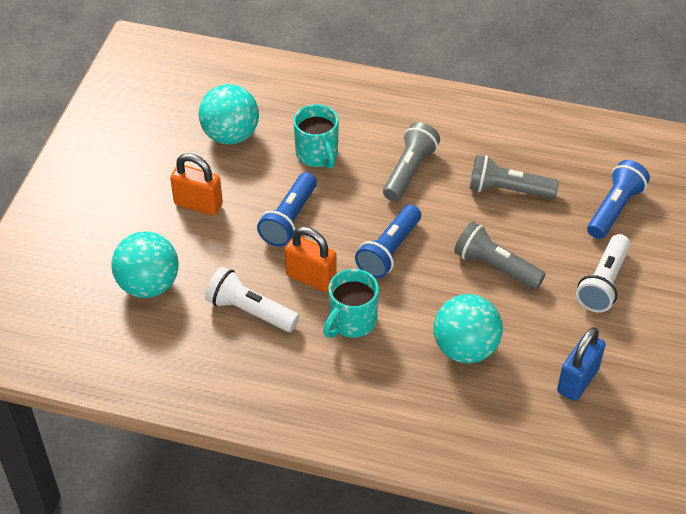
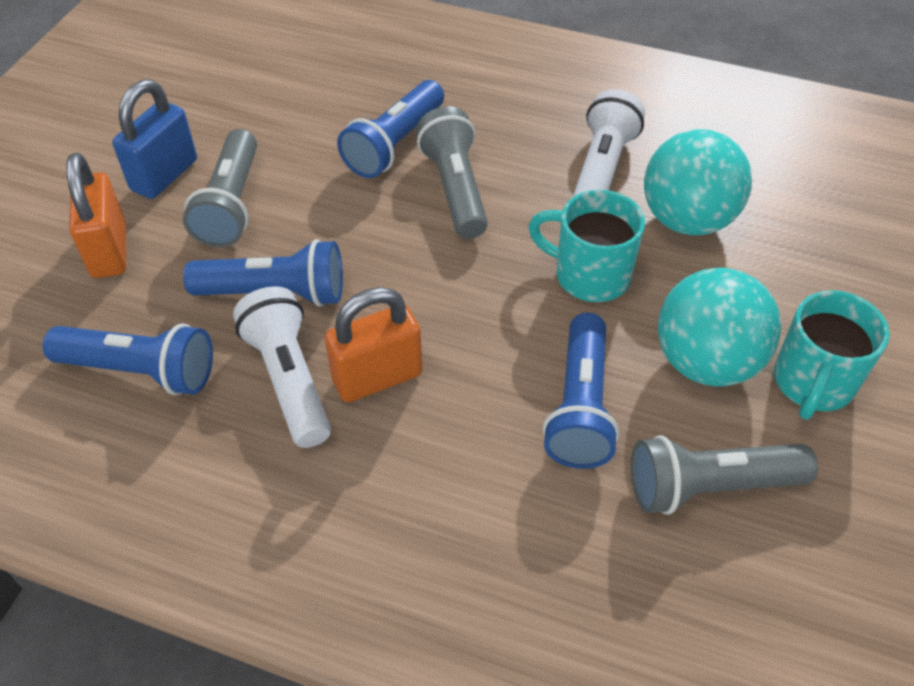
blue flashlight: [257,172,317,247] [355,205,421,278] [587,160,650,239] = 3 -> [43,323,213,395] [183,239,343,307] [337,80,444,178] [543,313,620,469] = 4
turquoise ball: [111,231,179,298] [199,84,259,145] [433,294,503,363] = 3 -> [644,130,752,236] [658,267,781,386] = 2

